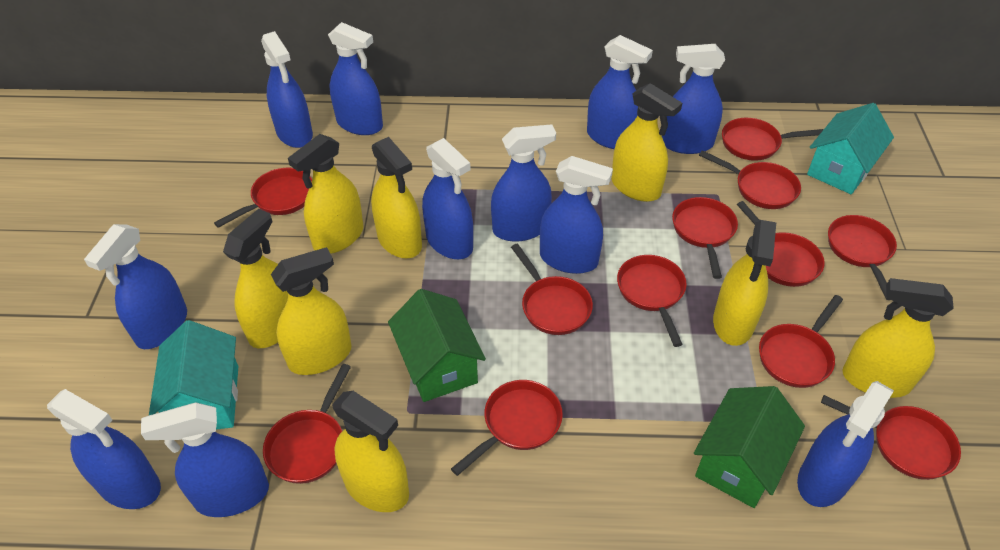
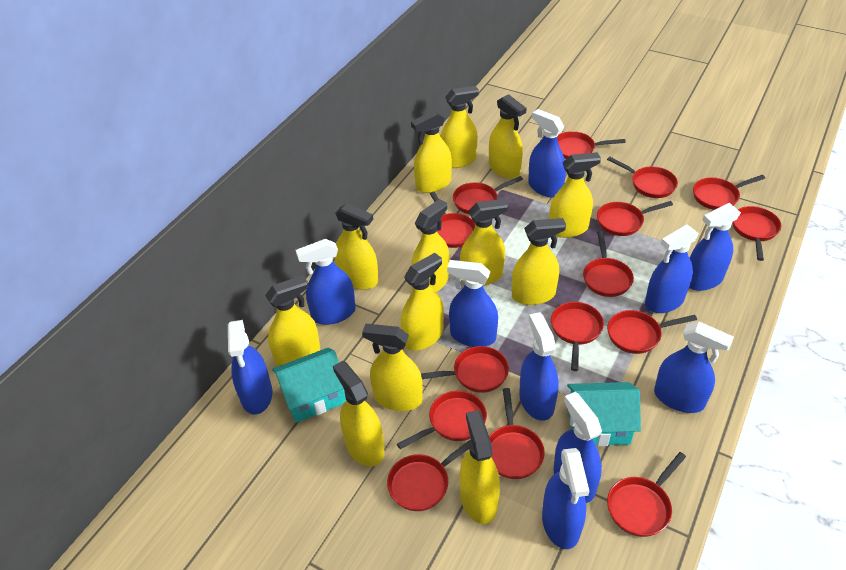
blue spray bottle: [47,389,161,509] [84,224,187,349] [141,402,269,517] [261,31,313,148] [328,22,383,135] [422,138,473,259] [491,124,556,242] [540,156,613,274] [587,35,653,149] [662,44,725,154] [797,381,894,507] = 11 -> [228,320,273,414] [296,239,356,325] [447,260,498,347] [519,312,559,421] [528,109,566,197] [542,448,589,549] [553,392,602,503] [645,224,699,313] [654,321,734,413] [689,203,741,291] = 10
green house: [388,289,486,402] [694,386,805,508] = 2 -> none = 0
red pan: [214,168,312,228] [263,364,351,484] [451,380,563,476] [511,244,593,335] [617,255,687,347] [672,197,738,279] [699,150,801,209] [722,118,823,161] [737,201,825,287] [759,295,843,388] [821,395,961,480] [828,215,897,300] = 12 -> [387,439,471,511] [397,391,487,449] [421,346,509,393] [430,192,475,248] [453,176,523,214] [489,388,545,479] [551,302,604,371] [557,131,626,159] [583,231,634,297] [597,201,673,236] [607,157,678,198] [607,310,697,354] [607,452,686,537] [693,175,765,210] [732,206,781,261] = 15
yellow spray bottle: [223,209,288,348] [271,247,352,375] [288,134,363,254] [332,391,409,512] [371,137,422,258] [611,83,682,202] [713,220,776,346] [842,278,954,398] = 8 -> [265,275,320,367] [333,361,384,467] [335,203,379,290] [362,324,423,411] [401,253,444,351] [411,110,452,193] [411,199,449,292] [440,86,479,168] [460,199,508,286] [460,410,500,524] [489,94,527,178] [512,218,566,305] [549,152,601,238] = 13

